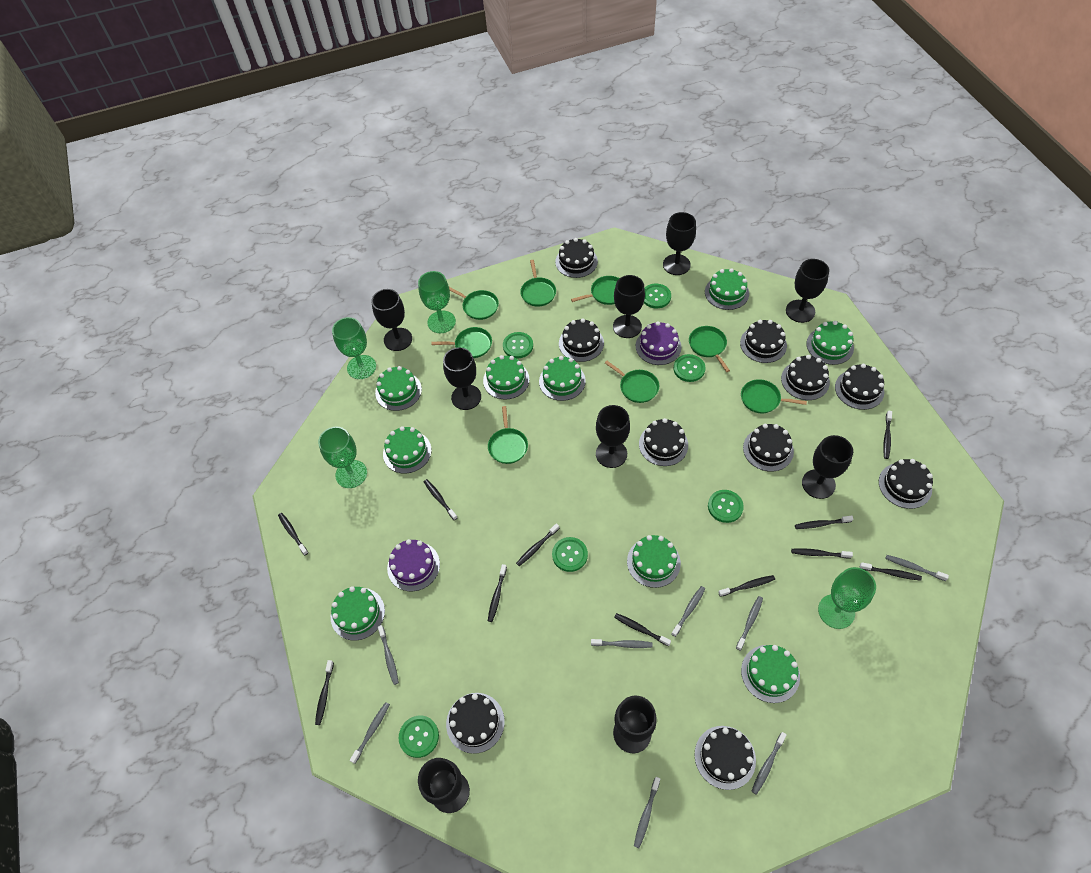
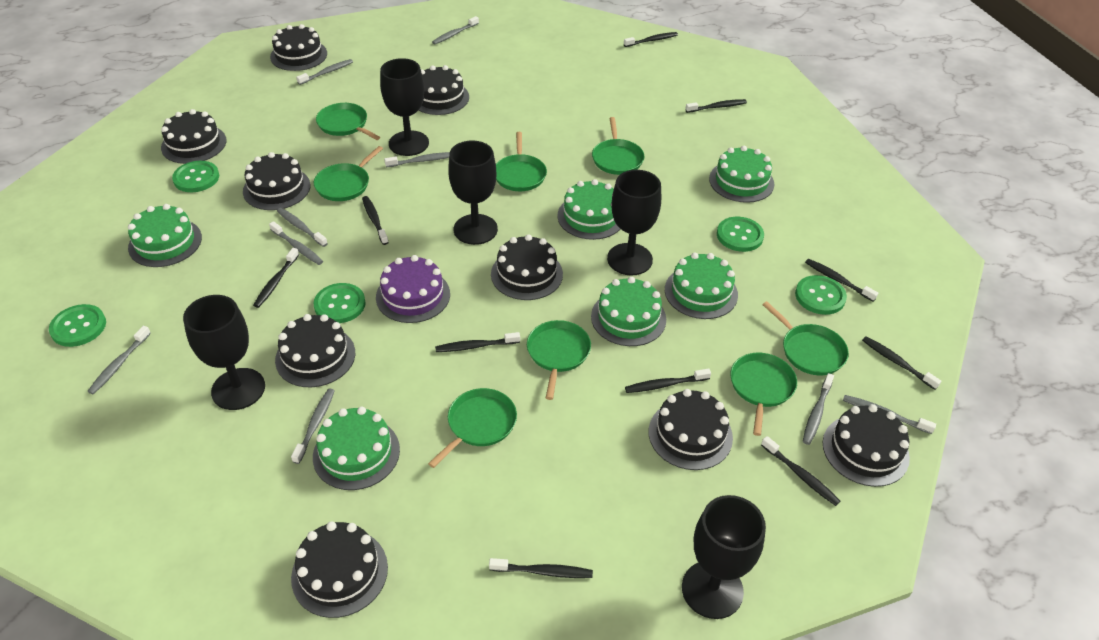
black cake: [446,693,505,754] [555,238,598,278] [559,318,604,362] [639,418,688,466] [694,726,756,790] [740,320,787,363] [743,424,794,472] [781,355,830,400] [835,364,884,410] [879,459,933,509] = 10 -> [161,109,227,164] [243,152,310,210] [270,24,327,71] [275,314,355,387] [291,521,388,618] [419,65,469,115] [491,234,563,300] [649,389,733,470] [823,404,910,487] = 9
black goblet: [371,289,412,351] [418,758,470,813] [443,347,481,410] [596,405,630,468] [613,275,645,338] [613,696,657,753] [663,212,696,275] [786,259,829,323] [802,435,853,499] = 9 -> [183,295,265,410] [380,58,429,156] [448,141,498,245] [607,170,661,276] [682,495,766,619] = 5
black toothbrush: [278,513,308,555] [315,660,334,725] [424,479,458,520] [488,564,507,622] [516,523,560,566] [614,613,671,646] [718,575,775,597] [791,548,853,558] [795,515,853,529] [860,562,922,581] [883,411,892,459] = 11 -> [253,248,299,308] [362,196,389,245] [435,332,520,352] [489,558,593,578] [624,32,678,47] [625,368,711,393] [685,99,747,113] [761,436,840,506] [805,259,878,302] [862,336,941,390] = 10
green button: [399,715,439,758] [503,332,533,358] [552,537,588,572] [644,284,671,308] [673,354,706,382] [708,490,744,523] = 6 -> [49,304,106,347] [172,161,219,192] [313,283,366,323] [717,217,764,252] [795,275,847,315] = 5
green cake: [331,586,385,641] [375,366,422,411] [383,426,432,474] [483,355,529,400] [539,356,586,401] [627,535,681,588] [705,268,749,310] [741,645,800,703] [806,321,854,365] = 9 -> [128,204,202,267] [313,407,400,490] [557,179,620,240] [591,277,666,346] [665,253,738,319] [709,146,774,203] = 6
green goblet: [318,427,367,488] [332,317,376,379] [418,271,456,333] [818,567,876,629] = 4 -> none = 0
grey toothbrush: [350,702,390,764] [378,625,399,685] [591,639,653,648] [634,777,660,848] [671,586,705,637] [736,596,763,651] [751,732,787,795] [885,555,949,581] = 8 -> [87,326,151,394] [269,221,323,265] [277,208,328,247] [291,389,335,464] [296,59,353,85] [384,152,450,167] [432,16,479,45] [803,373,834,445] [843,395,936,434] = 9
purple cake: [387,539,440,591] [636,321,682,365] = 2 -> [376,255,450,323] = 1

